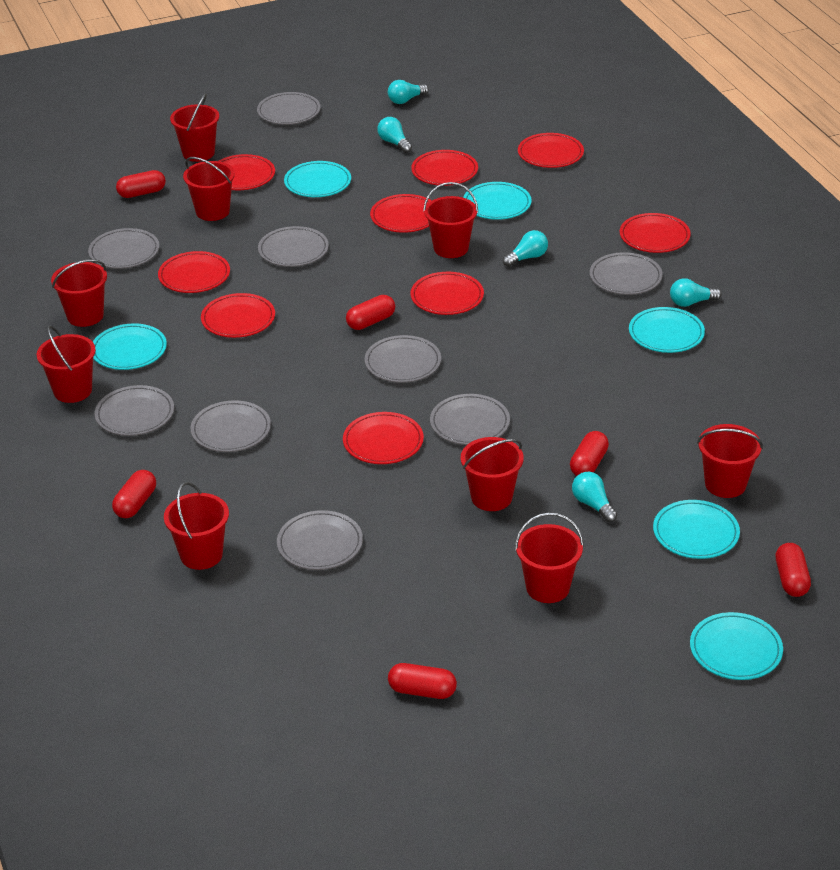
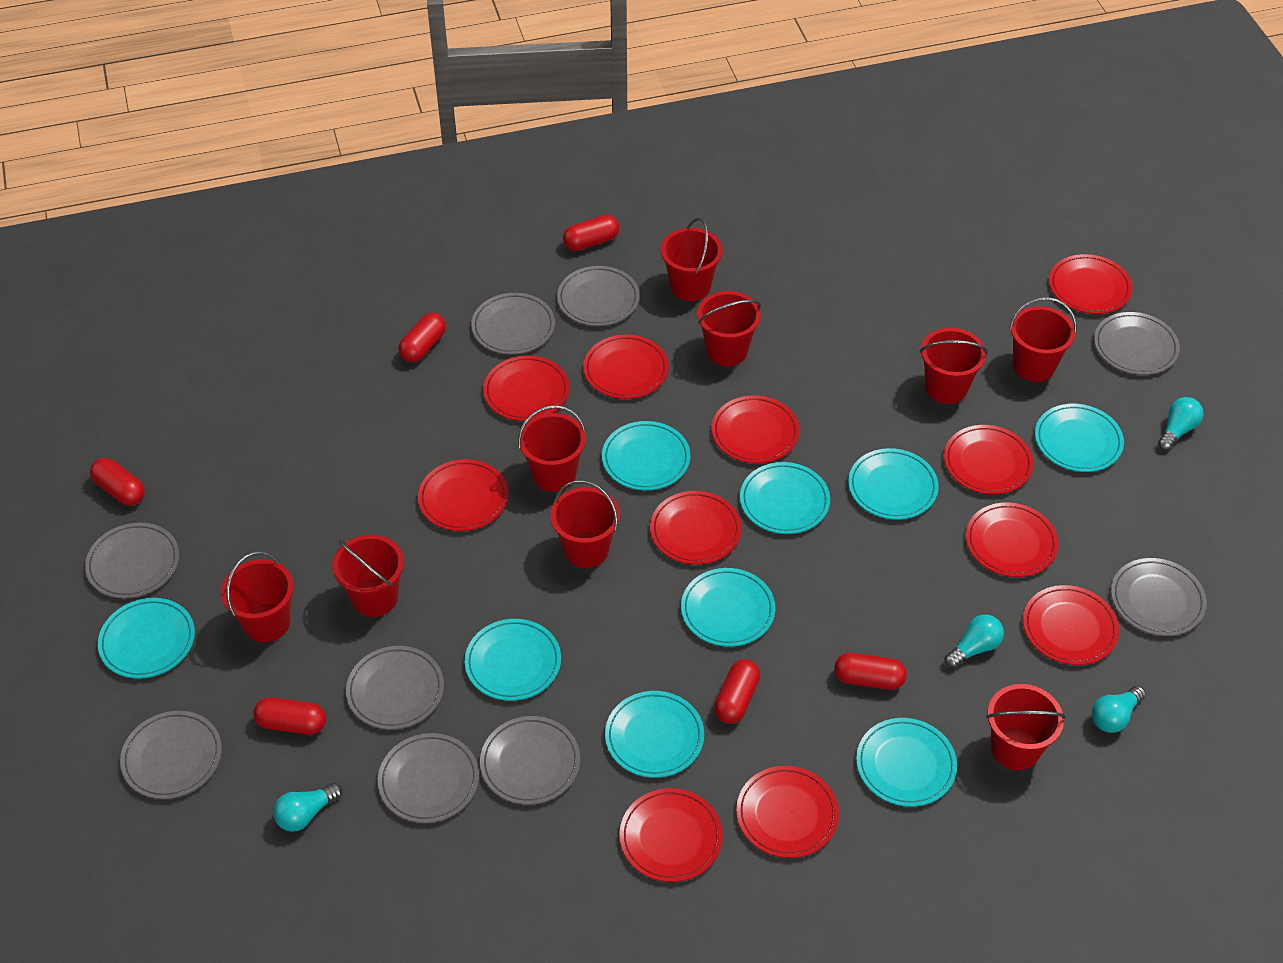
red plate: [158,251,230,293] [201,293,275,338] [219,154,275,190] [343,412,424,464] [370,194,432,233] [411,150,478,186] [411,272,484,315] [518,133,584,168] [620,213,691,253] = 9 -> [418,459,508,531] [483,356,569,421] [583,334,669,399] [620,788,723,882] [650,491,742,565] [712,395,799,463] [736,766,839,858] [944,425,1034,494] [966,502,1059,577] [1023,585,1119,665] [1049,254,1132,314] = 11
turquoise light bulb: [377,117,412,153] [388,80,429,104] [503,230,548,267] [572,472,617,522] [670,278,722,307] = 5 -> [273,783,342,832] [944,614,1004,668] [1092,685,1146,733] [1158,397,1203,451] = 4
turquoise plate: [93,323,167,370] [284,161,351,197] [463,182,532,220] [629,307,705,353] [653,500,740,559] [690,612,783,680] = 6 -> [98,598,195,679] [465,619,561,701] [602,421,690,491] [605,691,704,778] [681,568,775,647] [740,462,830,534] [848,448,939,520] [856,718,957,807] [1035,404,1124,472] = 9

